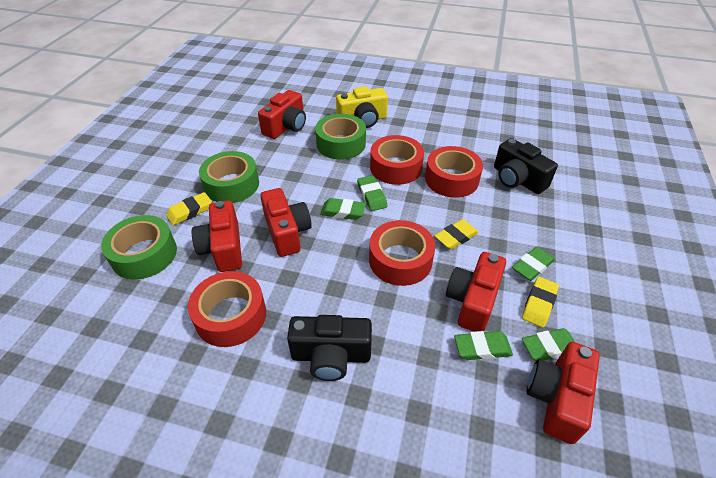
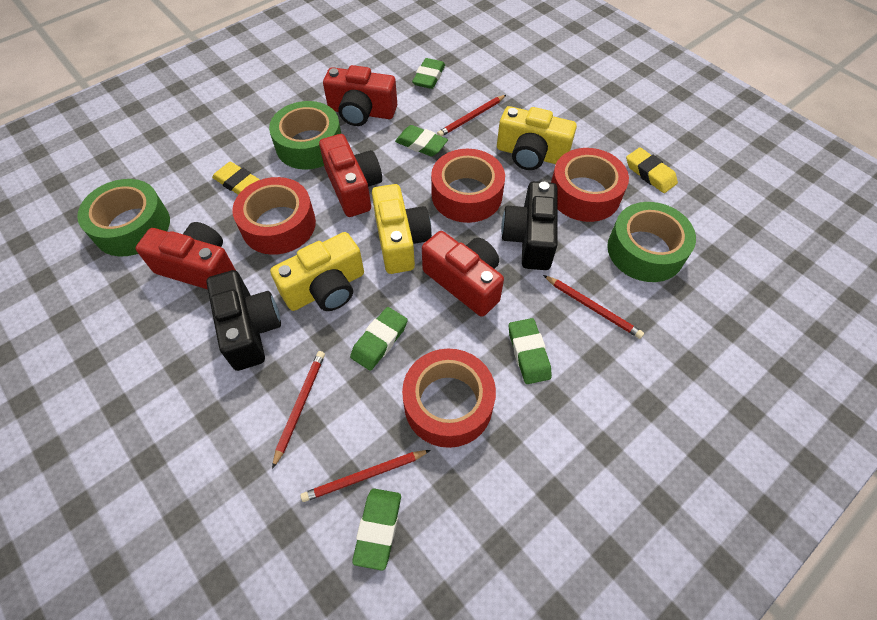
red camera: [192,201,242,272] [258,90,306,139] [260,188,312,257] [446,252,506,332] [527,342,600,444] = 5 -> [136,222,235,290] [319,134,382,217] [323,65,397,126] [422,231,504,317] = 4
red pencil: none = 0 -> [272,351,325,469] [300,450,431,502] [437,95,506,136] [543,275,644,339] = 4
yellow camera: [336,86,388,128] = 1 -> [270,232,364,311] [372,184,432,274] [497,106,577,170] = 3
yellow eraser: [166,192,212,225] [435,219,479,249] [522,277,559,328] = 3 -> [212,162,260,195] [626,147,678,193] = 2

